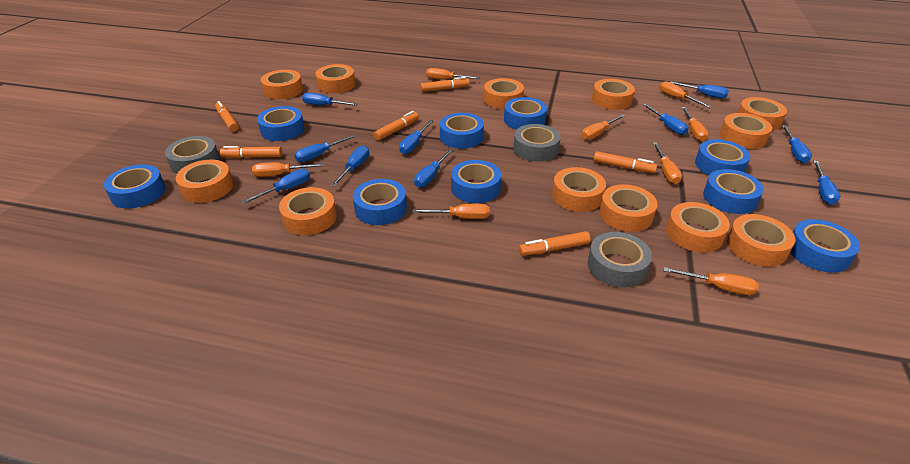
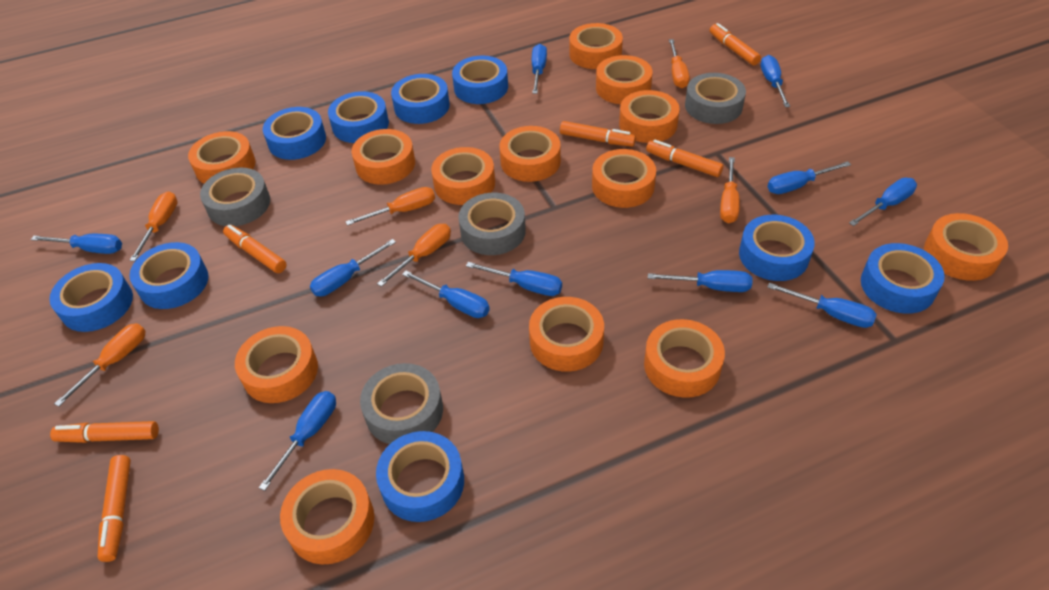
blue screwdriver: [242,169,310,204] [294,135,356,162] [302,93,358,106] [331,145,369,186] [399,120,433,154] [414,149,453,188] [643,104,689,135] [670,81,729,99] [782,125,812,163] [813,161,840,205] = 10 -> [31,234,122,254] [259,391,336,491] [310,239,396,296] [402,271,490,318] [466,262,562,296] [532,44,547,94] [648,270,752,292] [761,55,790,107] [767,161,851,194] [768,283,877,328] [849,178,917,226] = 11
grey tape: [165,136,220,174] [514,124,561,162] [588,232,652,287] = 3 -> [200,168,270,226] [360,363,443,444] [458,193,526,255] [685,73,746,124] = 4
orange screwdriver: [252,162,324,177] [413,204,490,219] [426,68,480,80] [582,114,625,140] [653,143,682,184] [660,81,711,108] [663,267,759,295] [681,107,709,142] = 8 -> [54,323,146,407] [129,192,178,261] [345,187,435,226] [377,224,451,287] [669,39,690,88] [720,157,740,223] = 6
orange tape: [176,160,233,203] [261,70,303,99] [279,187,337,235] [315,64,355,93] [484,78,524,109] [552,167,606,212] [592,79,635,110] [599,184,658,232] [666,202,730,252] [720,113,772,149] [727,214,796,267] [738,97,787,130] = 12 -> [188,131,256,184] [235,326,318,403] [280,469,374,565] [352,129,415,185] [431,147,495,205] [499,126,561,182] [529,297,604,372] [569,23,623,69] [592,149,656,208] [596,55,653,104] [619,90,680,143] [644,319,725,398] [924,213,1008,281] = 13

